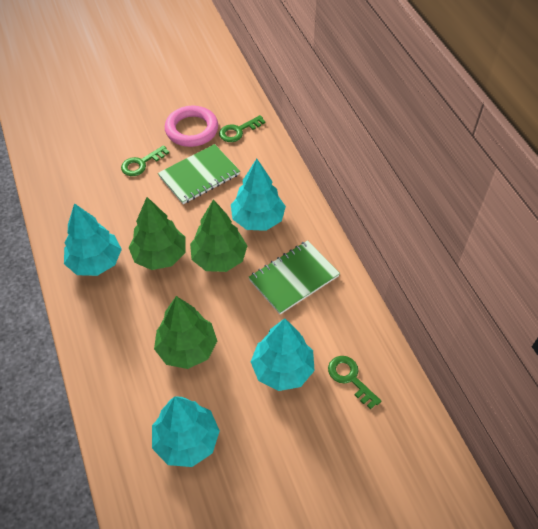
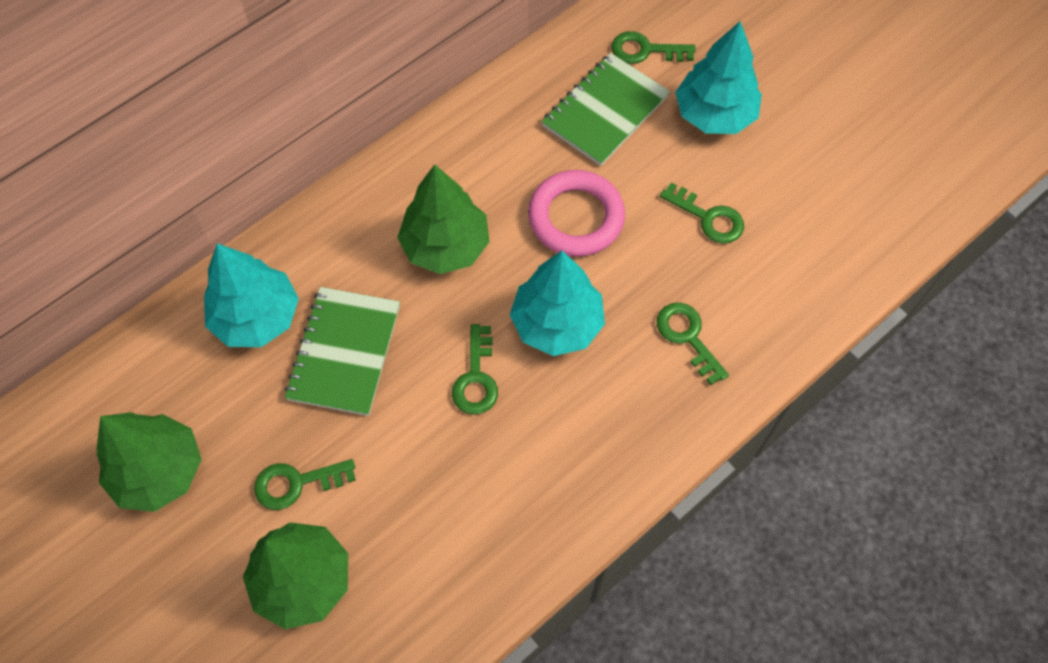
green key: [121,145,169,176] [219,115,266,142] [328,356,381,410] = 3 -> [254,459,356,510] [452,324,498,414] [611,31,696,64] [657,303,729,385] [660,183,744,244] = 5
turquoise tree: [64,203,122,276] [152,396,220,467] [231,159,286,231] [251,318,315,391] = 4 -> [204,243,299,347] [510,251,605,356] [675,21,762,134] = 3

